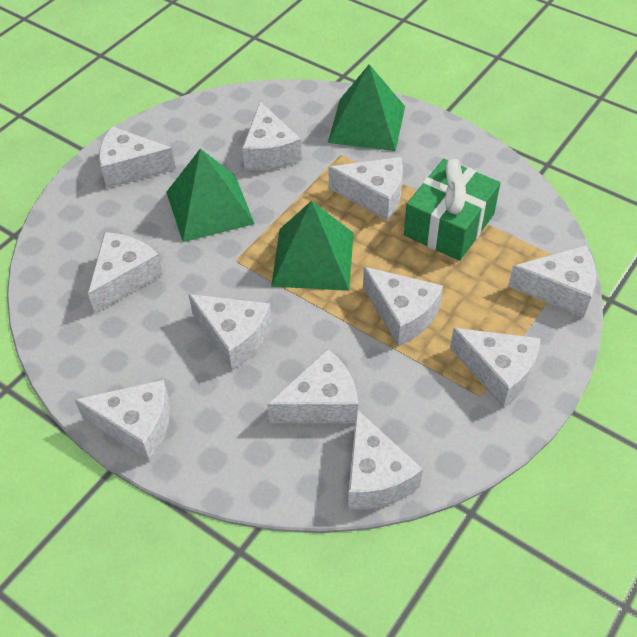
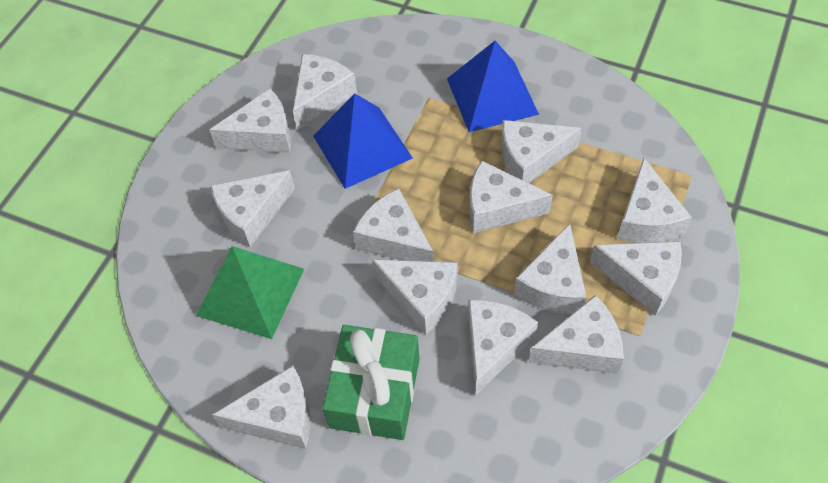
blue pyramid: none = 0 -> [313,93,413,189] [447,41,539,132] = 2
green pyramid: [166,149,255,242] [271,201,354,291] [328,64,405,151] = 3 -> [196,246,304,339] = 1
white cheese: [75,380,170,461] [88,232,163,314] [99,126,176,188] [188,294,272,370] [242,102,302,171] [267,349,358,423] [329,157,403,221] [348,410,423,509] [363,267,443,346] [450,328,541,408] [508,246,596,317] = 11 -> [209,89,291,153] [211,170,295,247] [212,365,311,449] [293,54,357,130] [353,188,434,262] [372,260,457,334] [468,300,538,396] [470,160,553,233] [501,120,581,183] [514,223,587,314] [529,295,624,374] [590,241,682,316] [617,158,692,243] = 13

